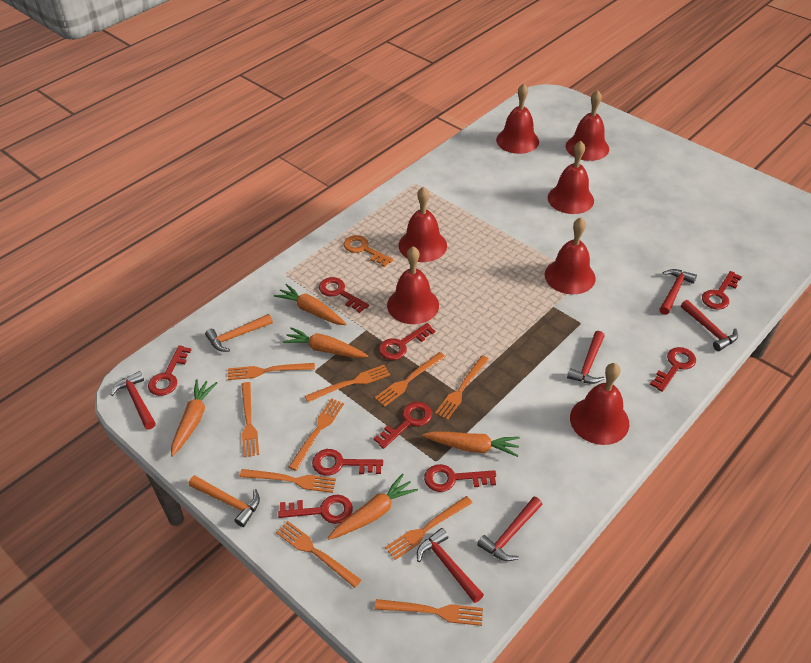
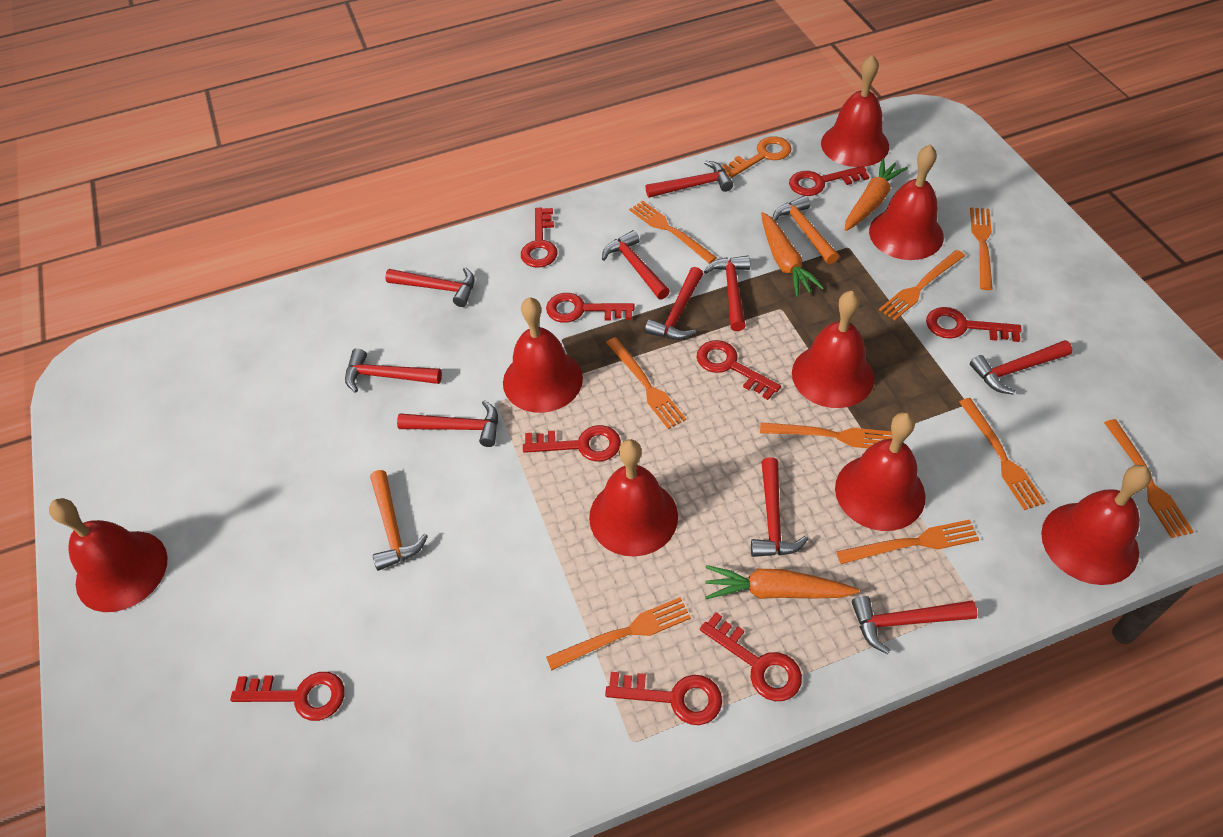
orange carrot: [171,379,217,457] [274,284,346,325] [283,327,368,358] [328,474,418,540] [422,431,520,457] = 5 -> [705,565,860,599] [761,212,824,297] [845,158,908,231] = 3
orange fork: [228,363,315,380] [239,469,336,493] [241,382,259,457] [276,521,361,588] [289,398,344,471] [305,365,390,402] [374,599,483,626] [375,352,445,407] [385,496,472,560] [435,356,489,420] = 10 -> [546,597,691,671] [606,337,686,429] [629,201,717,264] [760,422,892,448] [836,520,979,564] [879,250,965,320] [959,398,1046,510] [970,207,993,290] [1104,419,1194,538] = 9
red bell: [387,246,439,324] [398,187,447,262] [496,84,539,154] [545,218,596,294] [548,141,594,214] [566,90,609,161] [570,363,629,445] = 7 -> [49,498,168,612] [503,297,583,413] [589,439,678,557] [792,291,874,408] [821,55,889,167] [835,412,926,531] [869,144,944,260] [1041,465,1152,585] = 8
red hammer: [110,371,156,429] [417,528,484,603] [477,497,543,561] [567,331,605,384] [659,269,697,315] [681,300,738,351] = 6 -> [345,348,442,393] [385,267,475,307] [397,400,498,447] [602,230,670,300] [645,267,703,340] [646,160,733,198] [704,256,750,331] [751,458,808,557] [852,596,978,654] [970,340,1072,395] = 10

